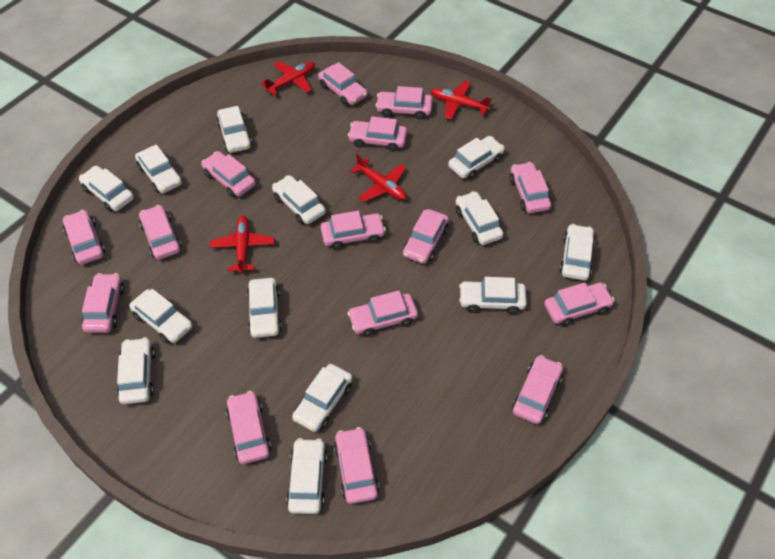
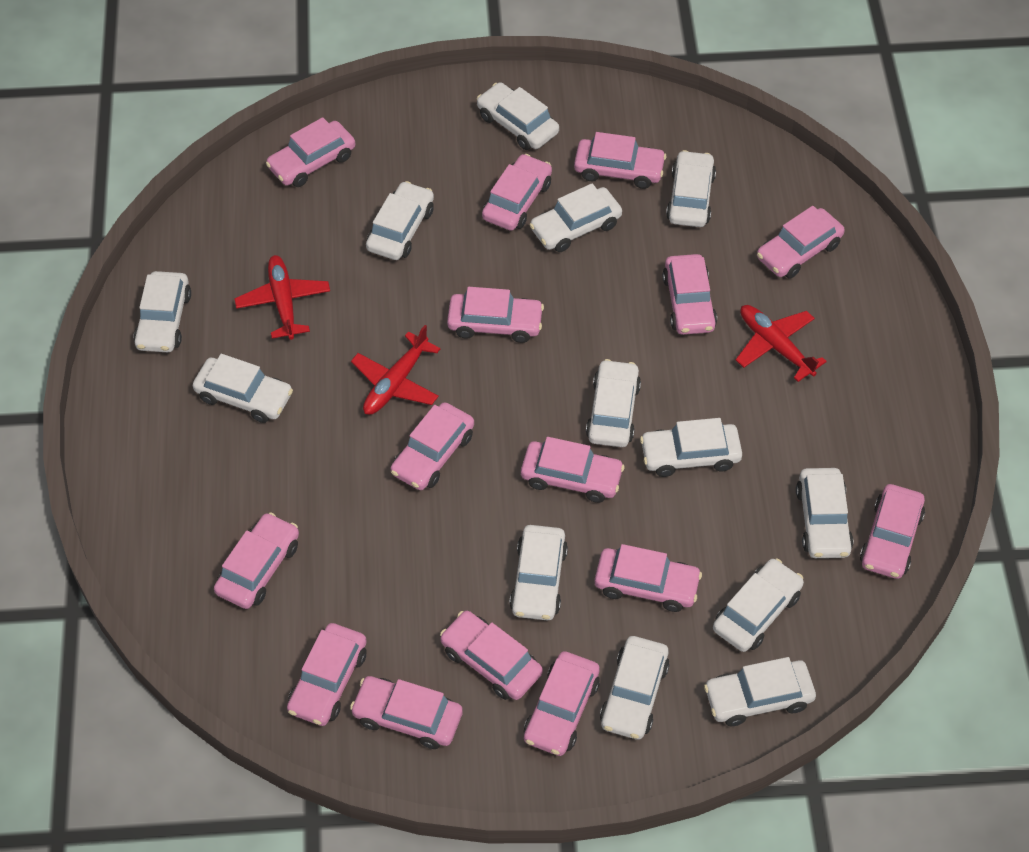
red plane: [210,215,275,274] [261,61,315,95] [350,154,407,202] [431,81,491,120] = 4 -> [234,255,330,340] [351,325,441,415] [736,305,827,382] = 3

